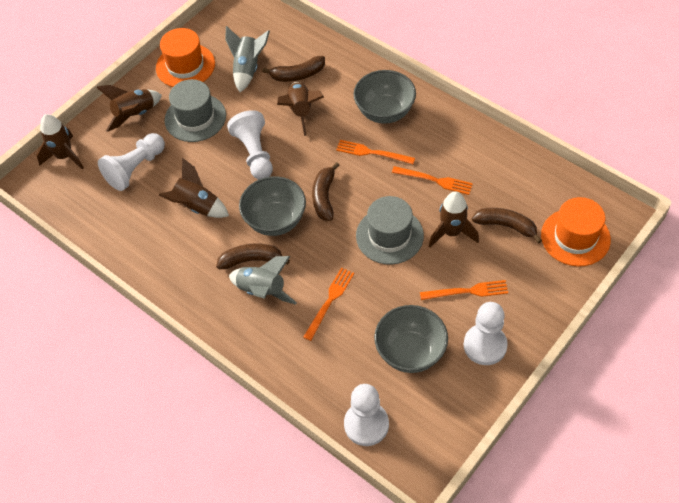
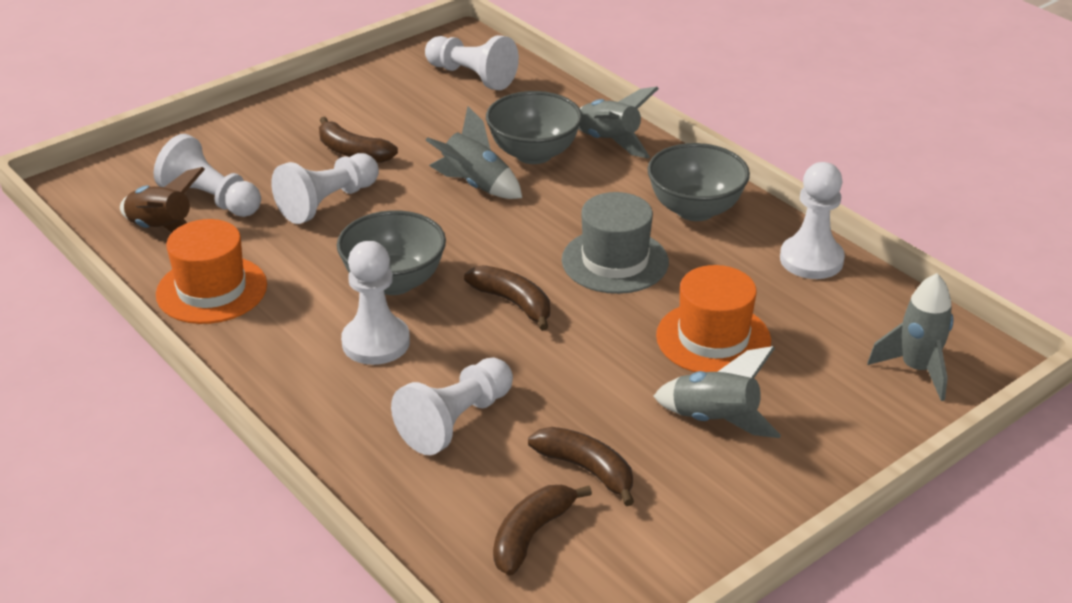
brown rocket: [37,114,84,170] [96,85,162,132] [159,158,229,218] [277,82,324,136] [429,191,479,248] = 5 -> [120,167,205,232] = 1
grey hat: [164,79,226,142] [356,196,424,265] = 2 -> [562,192,669,294] = 1
grey rocket: [225,26,270,92] [229,256,297,305] = 2 -> [425,106,522,199] [578,86,659,159] [653,346,781,438] [867,273,954,401] = 4
orange fork: [303,268,354,341] [336,140,415,164] [392,166,473,195] [420,280,508,300] = 4 -> none = 0
white pawn: [98,133,165,191] [227,110,273,180] [344,384,389,446] [464,302,508,365] = 4 -> [154,134,261,217] [271,153,379,224] [341,241,410,365] [391,358,513,455] [425,35,519,90] [780,162,845,279] = 6

